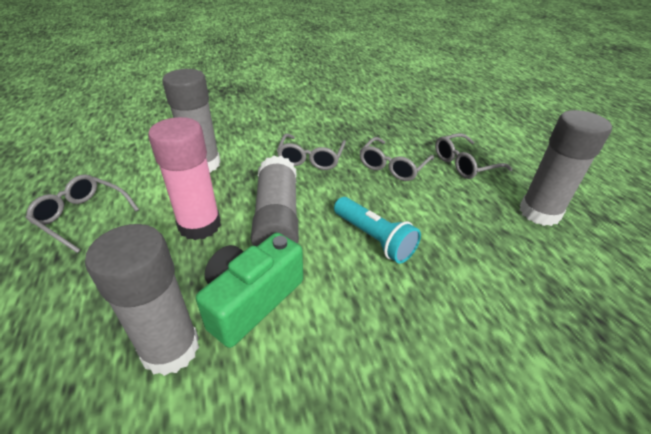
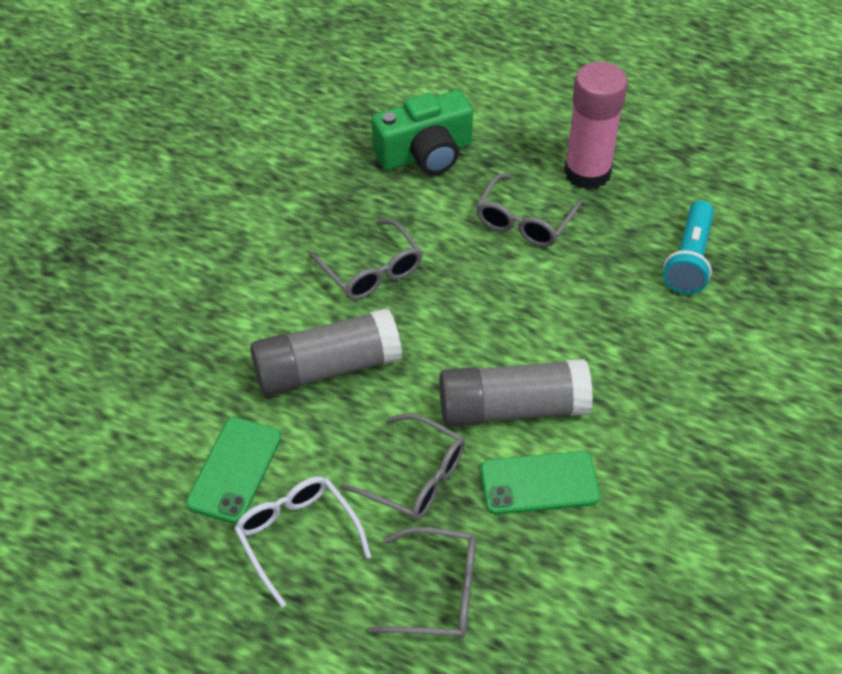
green phone: none = 0 -> [186,417,281,524] [480,451,600,515] = 2
grey glue stick: [85,224,199,376] [162,69,221,173] [251,156,299,247] [520,110,612,226] = 4 -> [250,308,402,396] [439,359,593,427] = 2
white glasses: none = 0 -> [234,476,371,608] = 1

